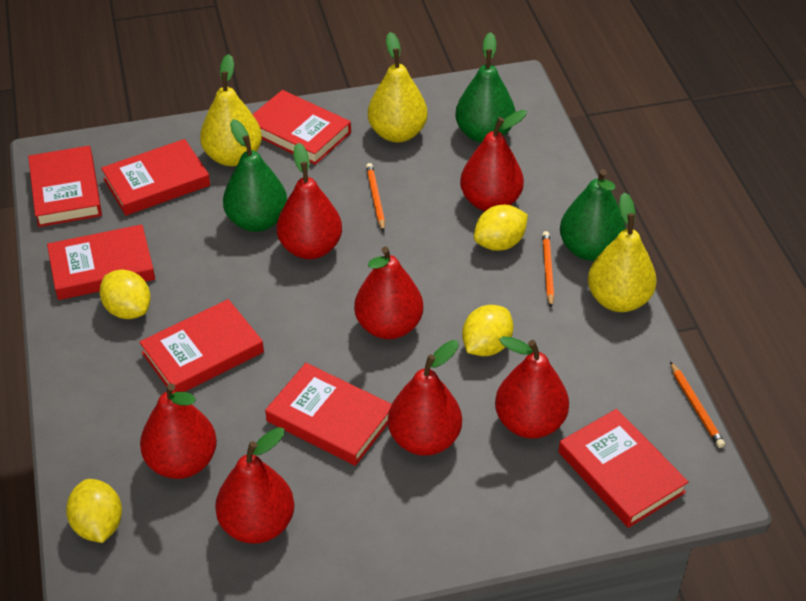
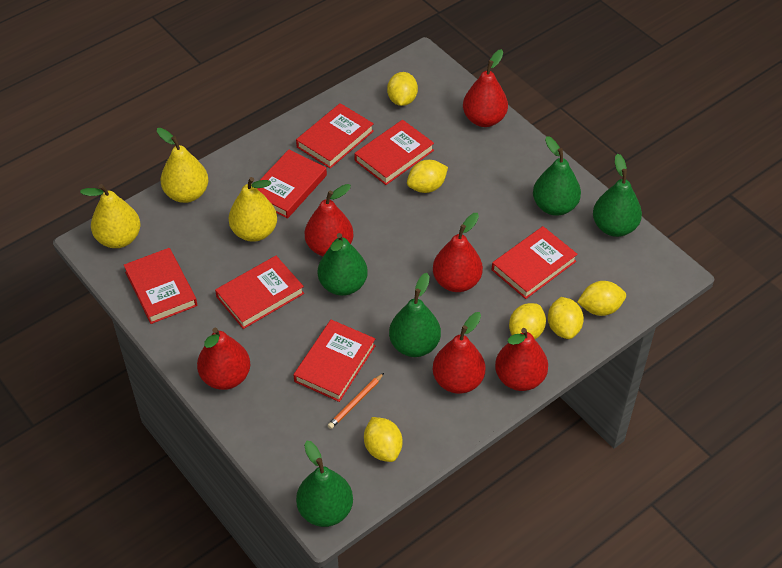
green pear: [223,119,287,232] [455,32,516,143] [560,169,626,261] = 3 -> [296,440,353,527] [318,233,368,296] [389,273,441,357] [533,136,581,216] [593,154,642,237] = 5
orange pencil: [366,163,385,232] [542,231,554,308] [670,361,725,448] = 3 -> [328,373,384,429] = 1
red pear: [140,383,217,479] [215,427,294,544] [277,143,342,259] [354,246,423,339] [388,340,462,456] [460,110,527,211] [495,336,569,439] = 7 -> [197,328,250,390] [305,184,354,256] [433,213,483,292] [433,312,486,394] [463,49,508,127] [495,328,548,391] = 6
yellow lemon: [66,479,122,543] [99,269,151,319] [462,305,513,356] [474,205,528,251] = 4 -> [364,417,402,462] [387,72,418,106] [407,160,448,193] [509,303,546,339] [548,297,584,339] [577,281,626,316] = 6

